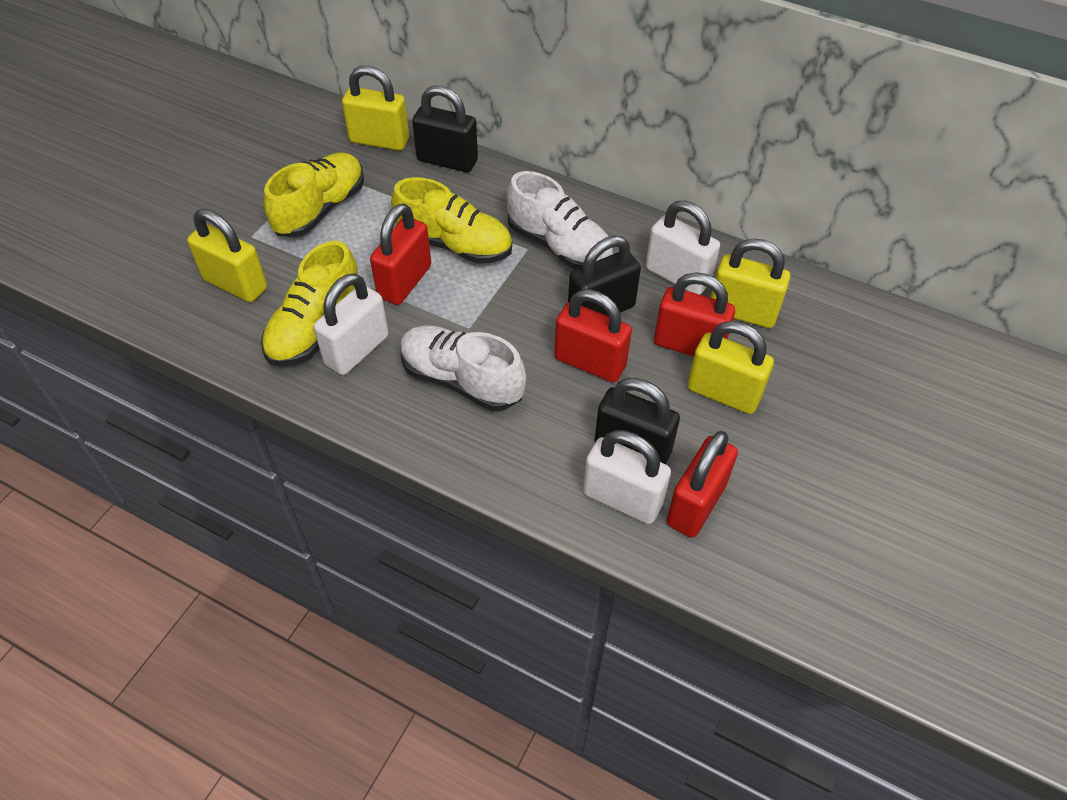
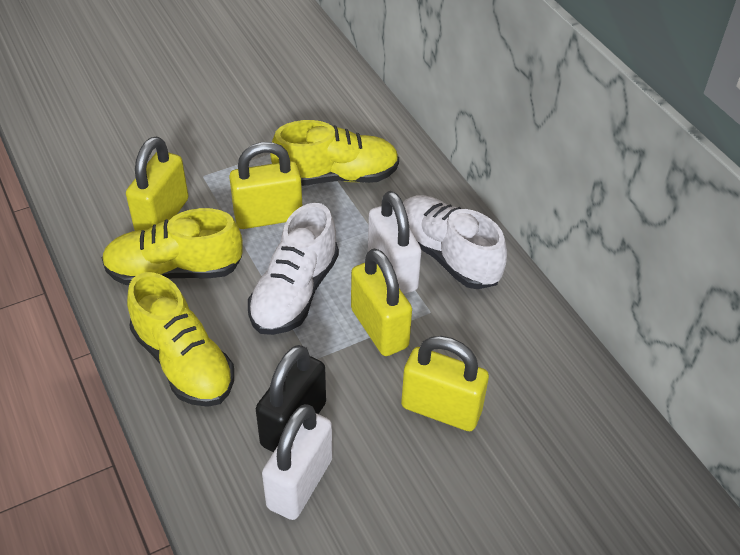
black padlock: [412,85,478,172] [568,236,641,316] [594,378,680,464] = 3 -> [256,345,326,452] = 1
red padlock: [370,203,431,305] [554,289,632,382] [654,272,735,356] [666,431,738,538] = 4 -> none = 0
white padlock: [314,273,389,375] [583,430,671,524] [646,201,720,295] = 3 -> [262,404,333,520] [368,191,421,294] = 2

